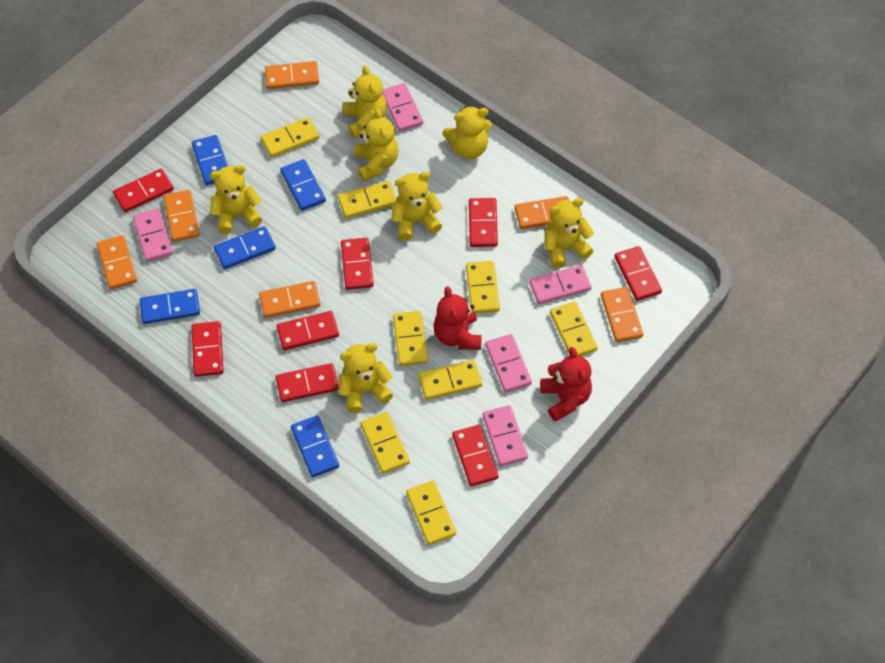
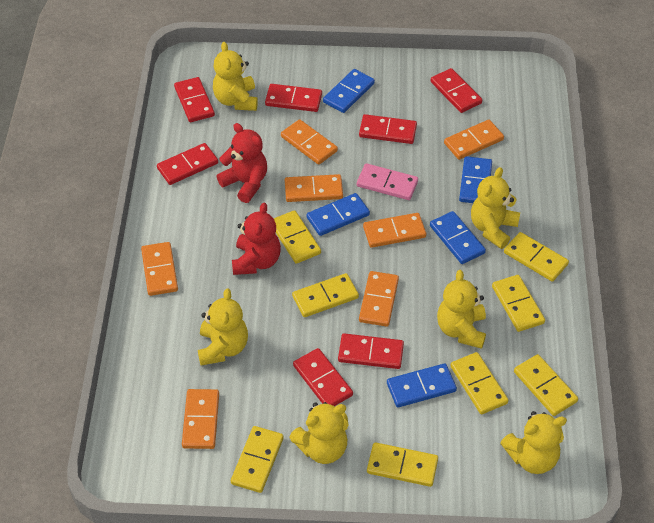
orange domino: [97,235,137,289] [164,190,200,242] [259,281,320,318] [265,61,319,89] [514,196,569,229] [601,287,643,342] = 6 -> [141,242,178,296] [182,389,219,449] [281,119,338,165] [285,174,343,202] [359,271,399,327] [363,213,426,248] [444,120,504,160] = 7
pink domino: [133,208,173,262] [382,83,423,132] [483,405,528,466] [485,334,532,392] [529,265,592,304] = 5 -> [357,163,418,200] = 1
red domino: [113,169,174,212] [192,321,224,377] [276,311,339,350] [276,363,339,402] [341,238,374,290] [452,425,499,486] [469,198,498,247] [614,246,662,301] = 8 -> [157,143,218,185] [174,77,215,122] [265,84,322,112] [293,348,353,406] [338,333,404,369] [359,114,417,144] [431,68,482,113] = 7
yellow teddy bear: [210,165,262,234] [339,343,393,413] [343,65,387,138] [354,109,399,181] [392,172,442,241] [443,106,492,159] [545,198,594,269] = 7 -> [198,288,248,365] [213,42,258,111] [289,402,348,464] [437,270,486,349] [471,167,520,249] [500,411,567,474] = 6

